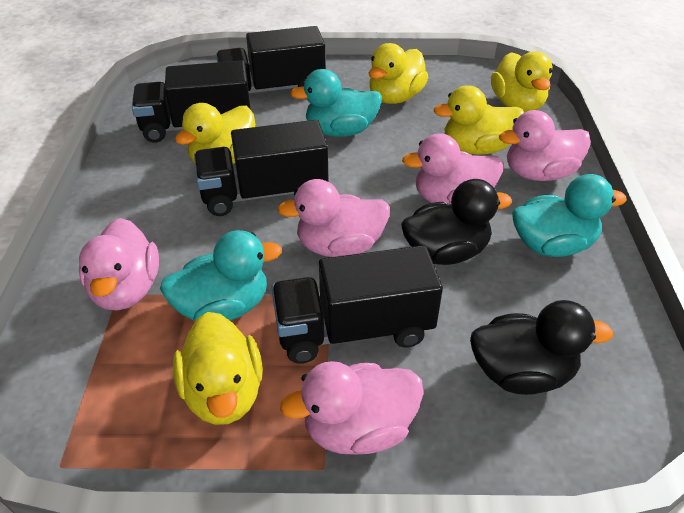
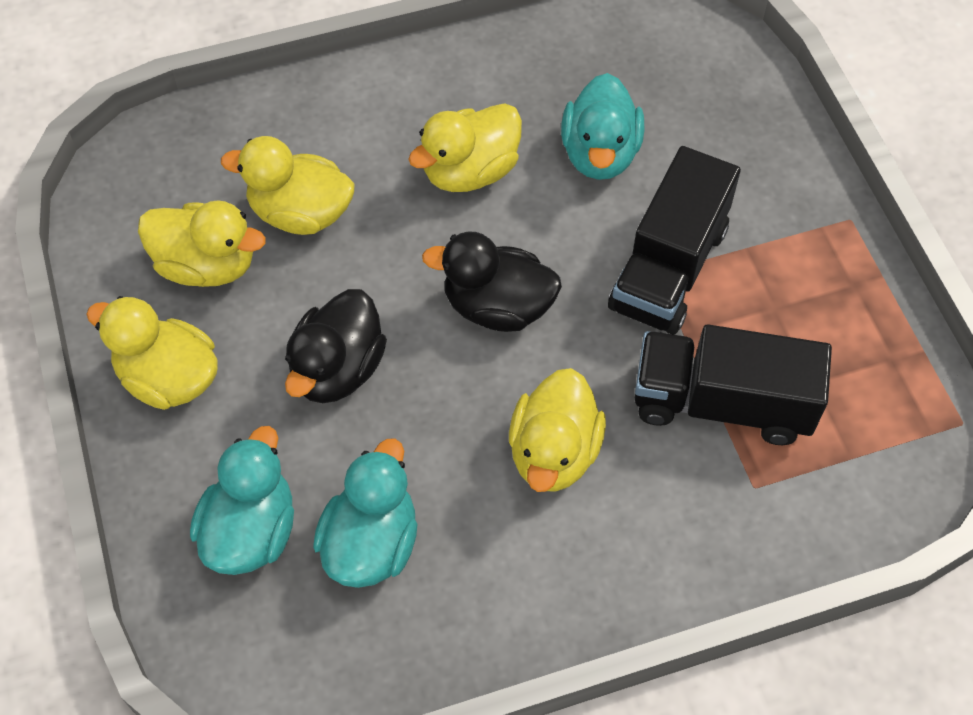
black truck: [132,60,251,143] [194,120,329,216] [216,26,326,93] [271,245,443,364] = 4 -> [608,146,741,334] [635,324,832,445] = 2
pink duck: [79,218,159,310] [277,179,390,257] [280,361,423,455] [402,133,503,204] [499,110,591,181] = 5 -> none = 0

